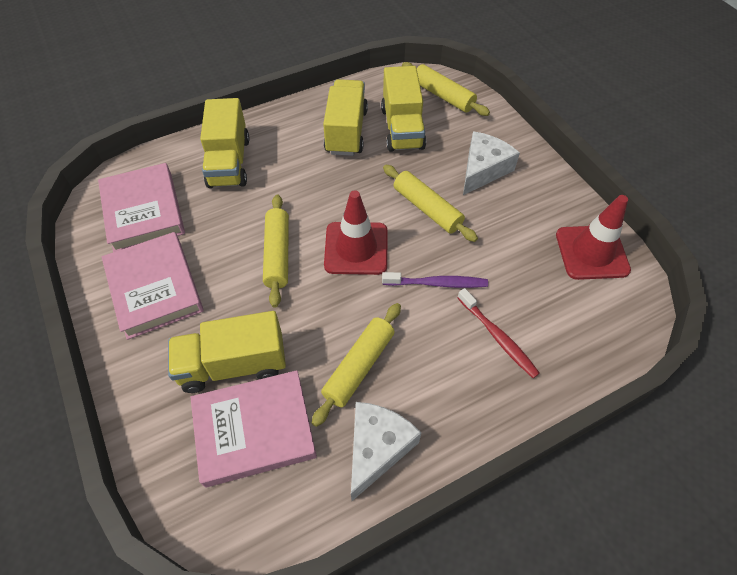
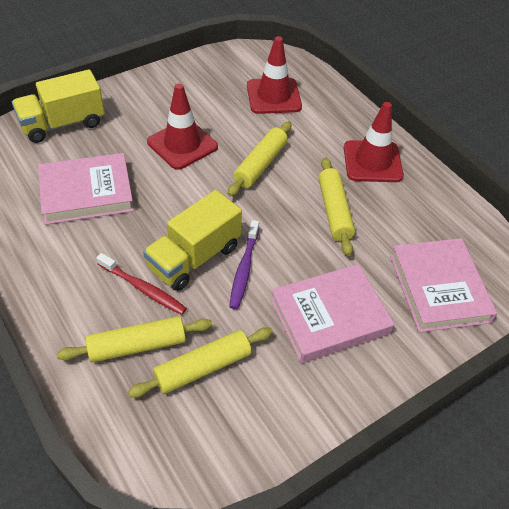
red traffic cone: [324,190,387,275] [556,195,631,280] = 2 -> [147,83,218,170] [247,36,302,114] [344,102,404,182] = 3
white cheese: [351,402,421,501] [463,131,520,195] = 2 -> none = 0
yellow truck: [168,311,286,393] [200,98,250,188] [323,79,368,156] [381,66,426,152] = 4 -> [12,69,105,143] [143,190,242,291] = 2

